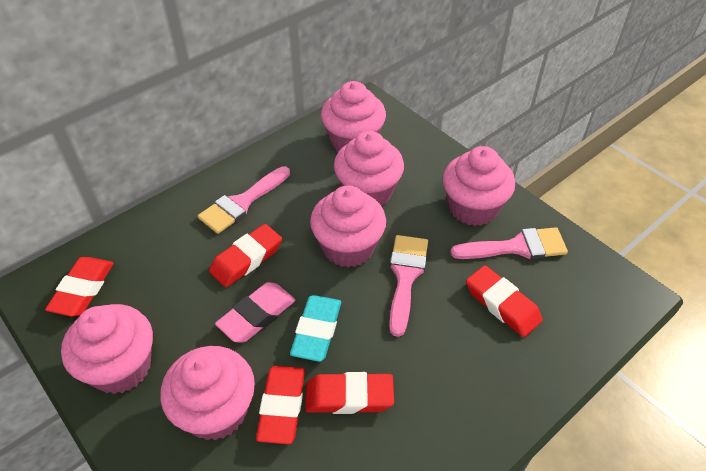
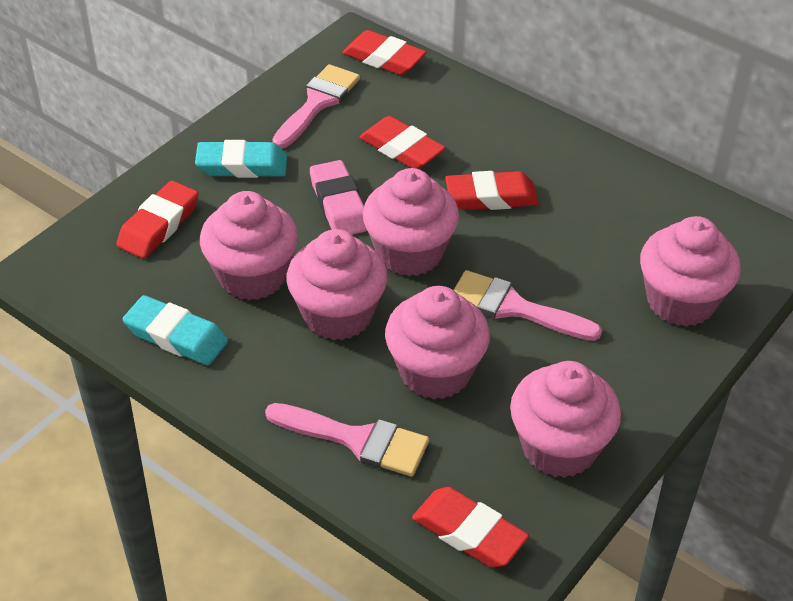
turquoise eraser: [290,295,341,362] = 1 -> [123,295,228,365] [195,140,287,178] = 2

